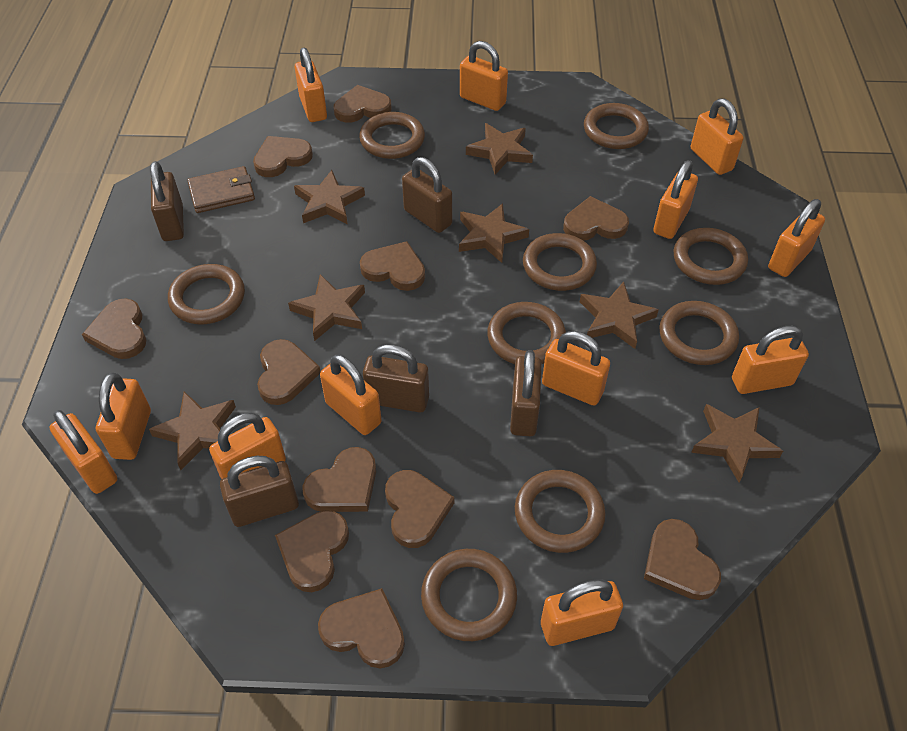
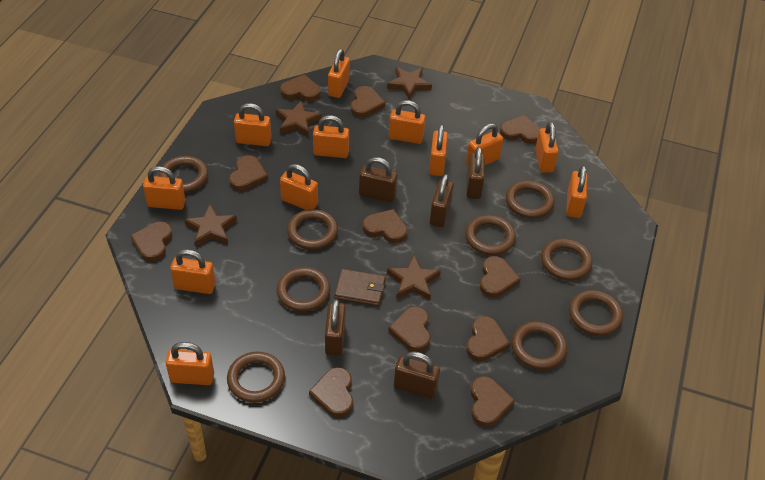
brown star: [149,391,236,470] [288,274,365,341] [294,170,365,224] [459,203,529,263] [466,123,533,174] [580,282,659,349] [691,404,783,482] = 7 -> [184,204,237,247] [276,101,322,137] [387,67,432,100] [387,255,441,300] = 4

